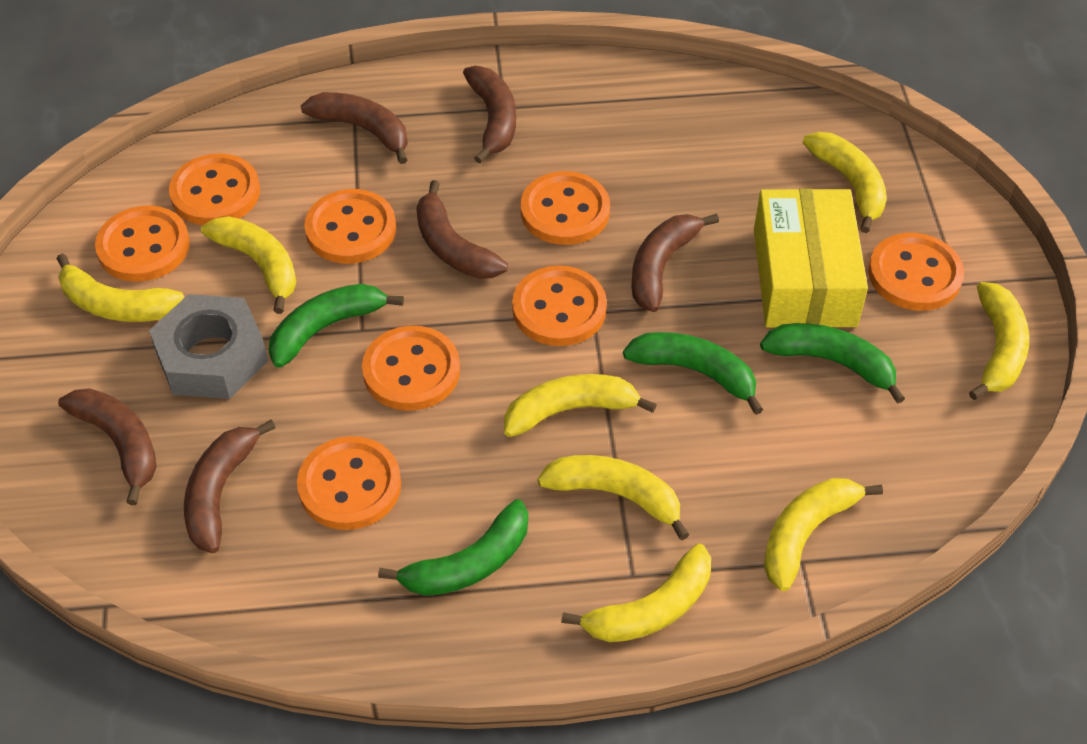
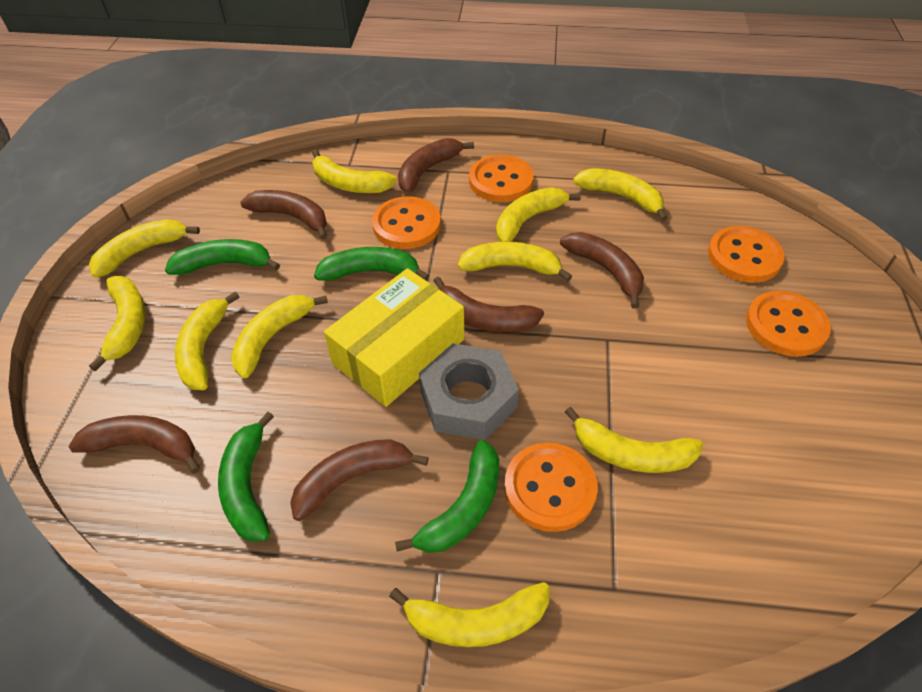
orange button: [95,206,190,282] [169,154,260,225] [297,436,401,530] [304,189,396,264] [362,326,460,411] [512,266,607,346] [521,171,610,245] [868,233,964,311] = 8 -> [372,196,441,249] [469,155,534,202] [504,443,598,532] [708,226,785,283] [746,291,831,357] = 5
yellow banana: [57,253,185,322] [201,216,297,314] [504,374,657,437] [537,455,689,540] [561,544,711,642] [764,478,883,591] [803,132,887,233] [969,282,1029,400] = 8 -> [89,219,200,278] [89,276,146,371] [175,292,239,390] [231,295,328,378] [312,149,397,193] [389,582,550,647] [458,242,572,281] [496,187,581,242] [565,407,703,473] [573,168,668,221] = 10

